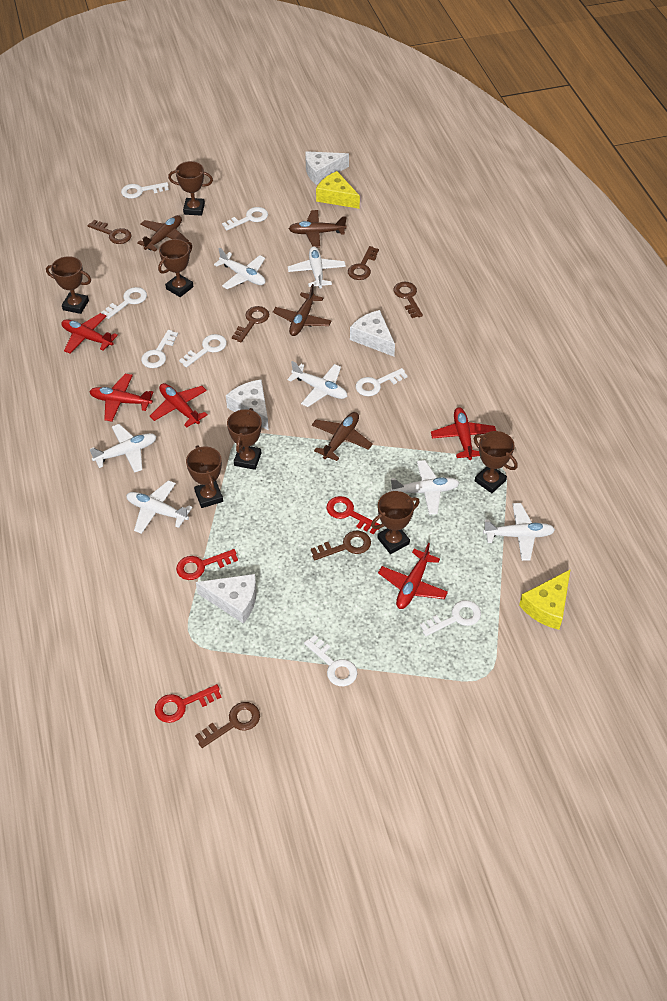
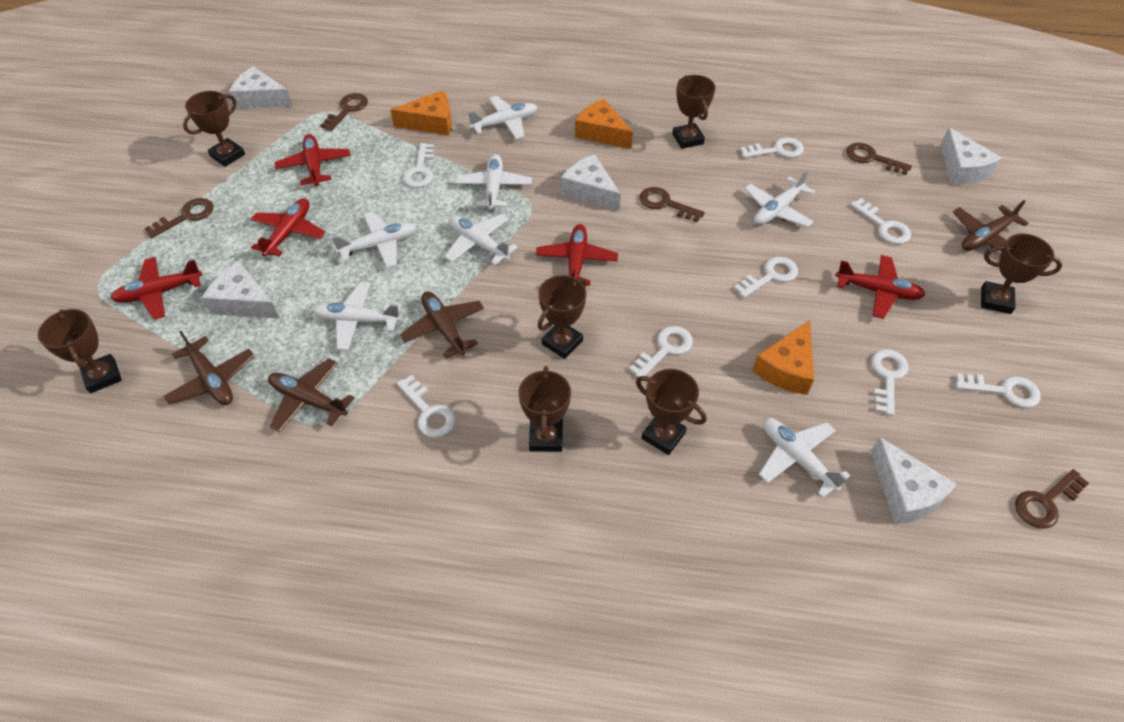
brown key: [87,220,132,244] [195,702,260,748] [232,306,269,343] [311,531,371,560] [348,246,379,280] [393,282,423,318] = 6 -> [144,198,213,238] [320,93,368,131] [639,187,705,222] [846,143,912,175] [1015,469,1089,528] = 5
orange cheese: none = 0 -> [390,90,452,136] [575,99,633,149] [752,320,814,395] = 3
red key: [155,684,222,723] [176,549,238,580] [327,496,380,535] = 3 -> none = 0
white cheese: [196,574,257,624] [226,380,269,431] [306,151,349,185] [350,310,395,357] = 4 -> [202,262,279,319] [229,66,293,109] [561,155,621,211] [871,437,957,525] [940,127,1002,185] = 5
yellow cheese: [316,171,360,209] [519,569,571,630] = 2 -> none = 0

